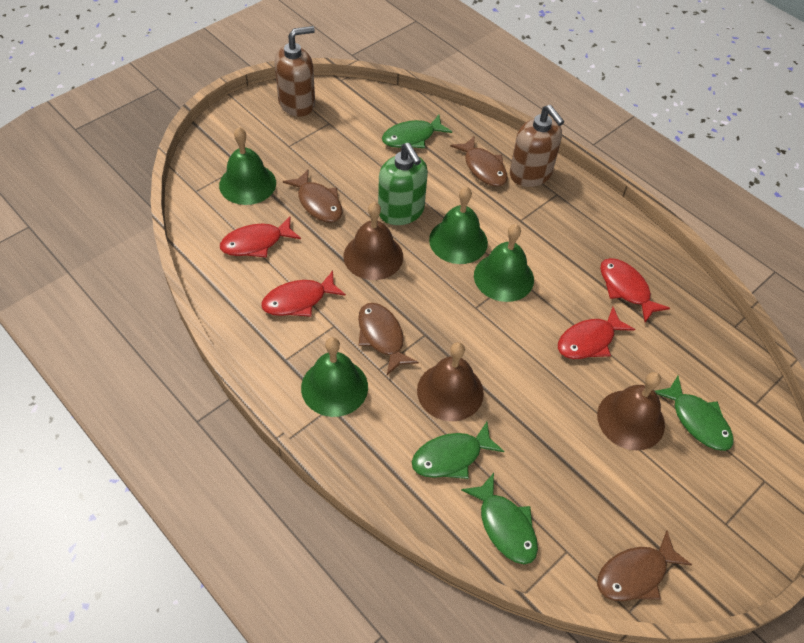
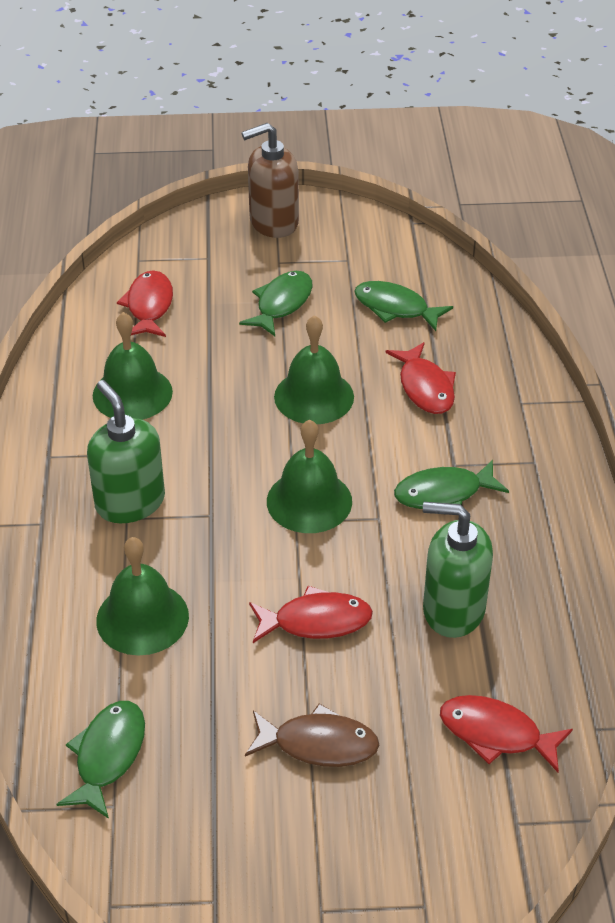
brown bell: [344,202,403,280] [417,342,484,421] [597,372,665,451] = 3 -> none = 0
brown fish: [283,170,342,223] [358,303,419,375] [450,136,508,187] [597,531,692,601] = 4 -> [245,703,380,767] = 1
brown soap dispenser: [274,26,315,117] [510,105,564,187] = 2 -> [241,123,299,238] = 1
green soap dispenser: [378,143,428,225] = 1 -> [87,380,165,523] [423,502,493,638] = 2

